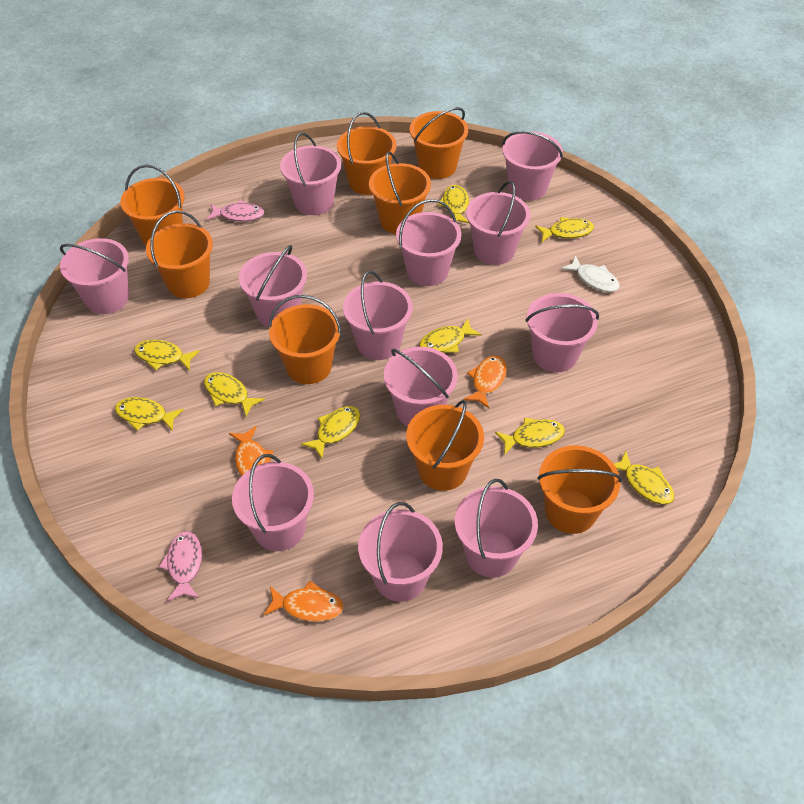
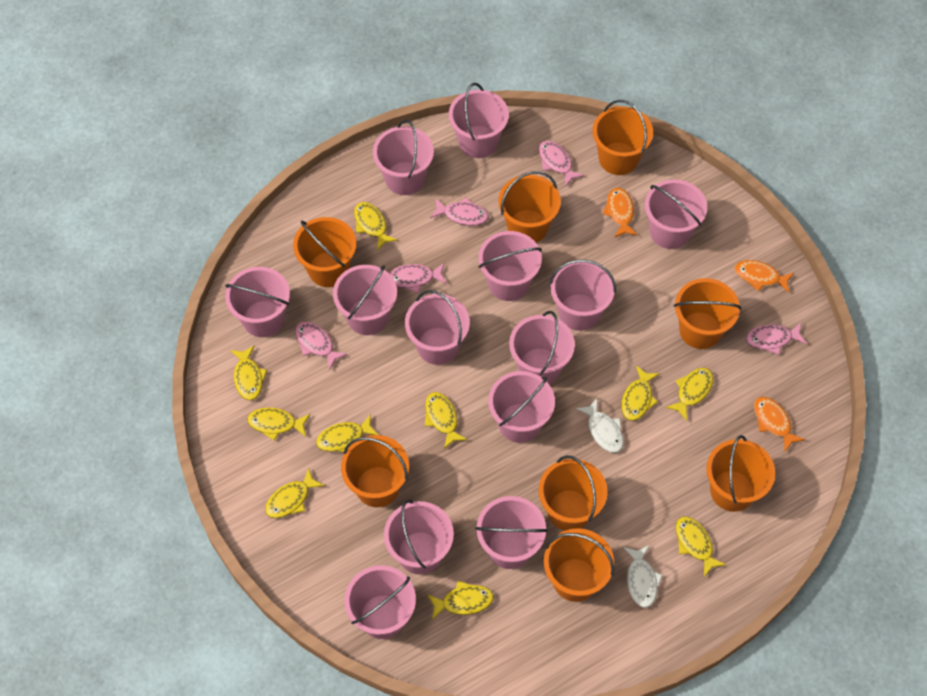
pink bucket: [60,238,129,314] [232,454,314,551] [239,245,307,327] [280,132,341,215] [343,271,413,360] [358,502,443,602] [384,347,458,426] [396,199,461,286] [455,479,538,578] [466,181,530,265] [502,131,563,201] [525,293,599,372] = 12 -> [225,267,290,337] [333,265,397,335] [345,565,416,639] [373,120,434,195] [384,500,454,574] [405,290,470,365] [449,83,509,158] [475,496,548,569] [478,231,542,301] [488,371,555,443] [509,311,575,384] [550,260,616,331] [645,179,707,249] = 13
pink fish: [159,531,202,601] [207,200,265,222] = 2 -> [295,322,348,370] [389,263,447,293] [430,198,489,226] [539,141,585,186] [746,323,807,354] = 5
white fish: [561,255,620,292] = 1 -> [576,398,624,453] [623,545,662,608] = 2
yellow fish: [115,397,184,431] [134,340,200,371] [204,372,265,417] [301,406,361,459] [419,318,482,353] [438,185,470,224] [495,418,565,455] [535,217,594,242] [614,451,675,505] = 9 -> [230,345,267,400] [247,408,310,441] [265,468,325,518] [316,414,378,452] [354,202,398,251] [425,392,468,449] [427,581,494,620] [621,366,660,421] [666,368,713,421] [676,516,726,577] = 10

